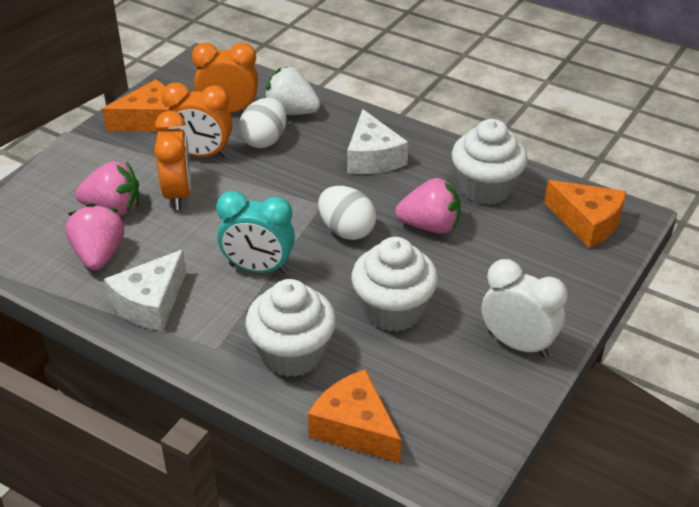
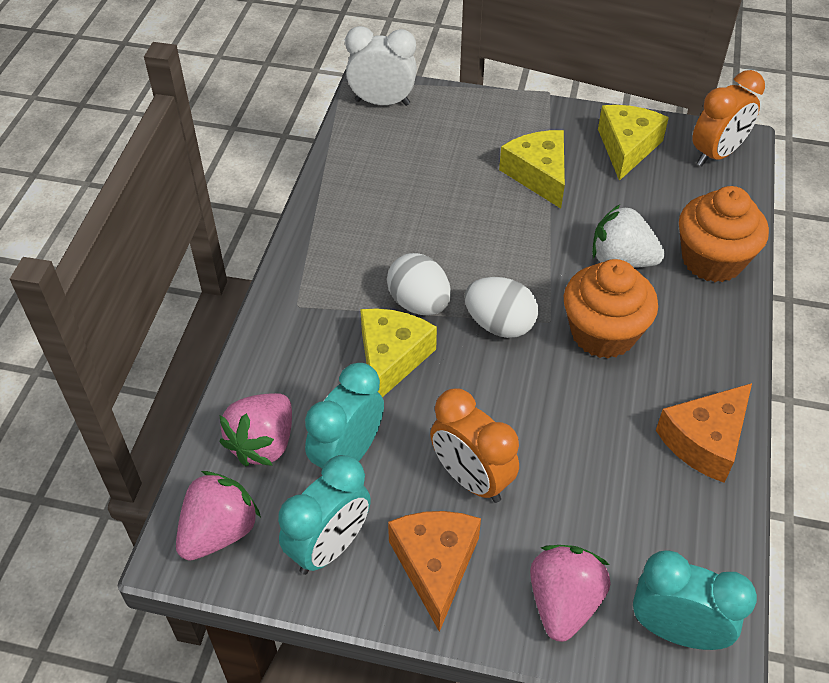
orange cheese: [102,79,169,132] [308,369,401,463] [544,180,626,248] = 3 -> [388,511,481,632] [656,383,752,483] = 2
orange clock: [154,111,191,210] [162,82,232,158] [192,42,258,113] = 3 -> [430,388,519,503] [692,70,765,166] = 2
orange cupcake: none = 0 -> [564,259,658,358] [679,186,769,282] = 2
turquoise clock: [216,191,295,274] = 1 -> [278,455,371,575] [305,363,384,468] [633,551,757,650] = 3
white cheese: [104,250,186,331] [347,109,408,174] = 2 -> none = 0
white cupcake: [246,279,336,377] [351,237,438,332] [452,119,528,205] = 3 -> none = 0
yellow cheese: none = 0 -> [360,308,437,397] [499,130,565,208] [598,105,669,181] = 3

